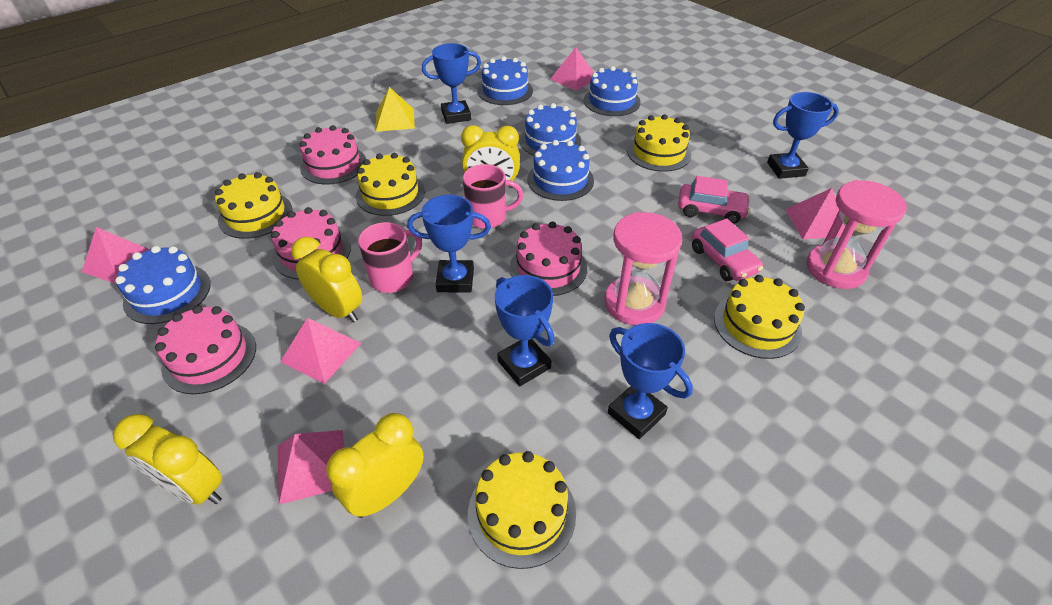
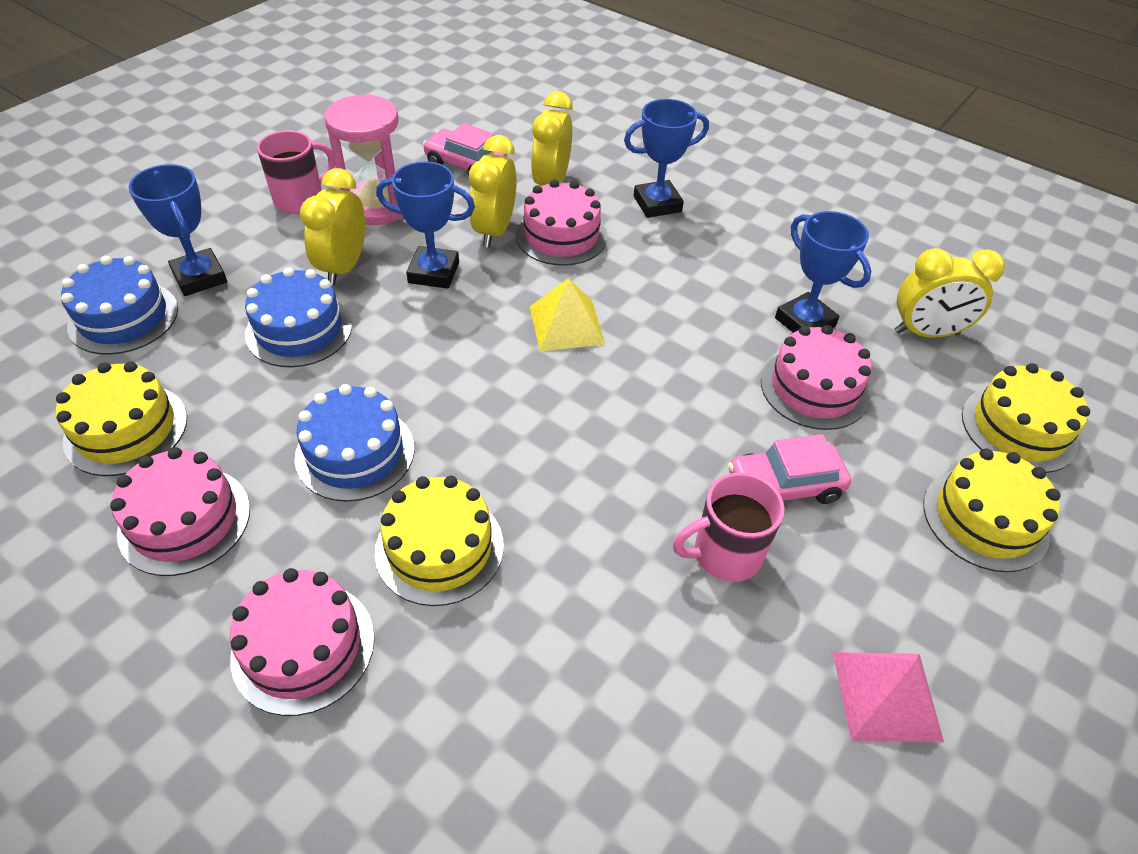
blue cake: [115,246,211,324] [478,56,533,105] [520,103,581,156] [527,140,594,201] [584,66,641,116] = 5 -> [61,256,178,355] [245,267,352,367] [295,384,415,502] = 3
blue trophy: [407,195,491,293] [422,43,481,124] [495,275,555,386] [608,323,693,439] [767,92,839,179] = 5 -> [128,164,227,296] [376,161,475,289] [624,99,709,218] [775,211,871,333] = 4
pink hourglass: [605,212,682,325] [806,180,907,289] = 2 -> [324,94,402,225] = 1
pink pyramid: [82,227,150,284] [278,430,344,505] [280,318,361,384] [550,47,594,91] [785,188,845,239] = 5 -> [833,652,944,742] = 1
yellow cake: [215,172,292,239] [356,153,425,216] [468,451,576,569] [627,114,691,172] [714,275,805,359] = 5 -> [56,362,187,476] [375,476,504,606] [923,448,1061,572] [962,363,1090,473] = 4

